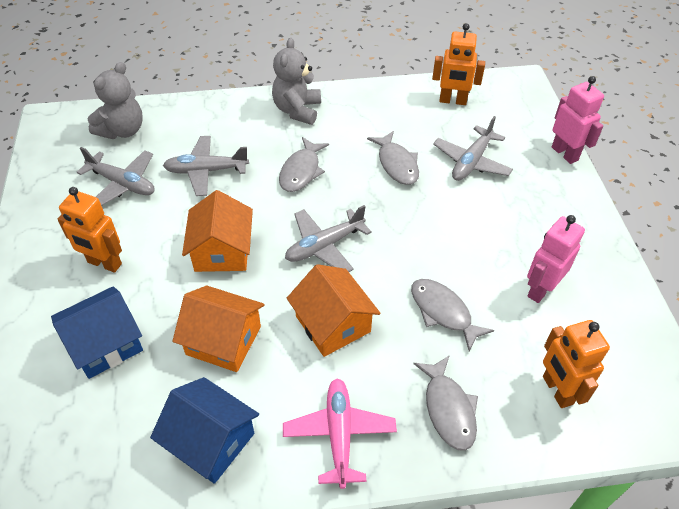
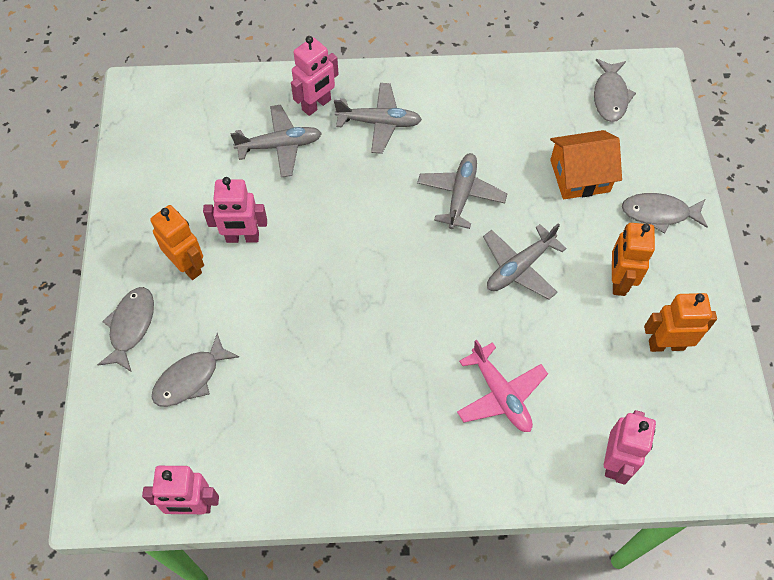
blue house: [51,286,143,379] [150,377,259,484] = 2 -> none = 0
grey teddy bear: [87,62,143,139] [272,38,321,125] = 2 -> none = 0
orange house: [172,285,264,372] [182,190,253,272] [287,264,380,357] = 3 -> [550,130,622,199] = 1
pink robot: [527,215,585,303] [552,76,604,164] = 2 -> [142,466,219,514] [203,177,267,243] [291,36,339,116] [604,410,656,485] = 4

